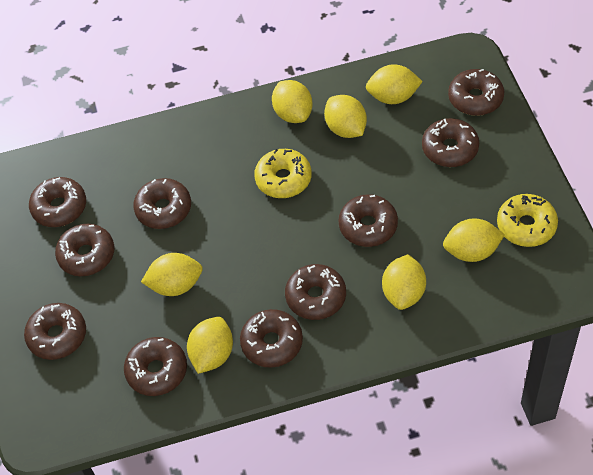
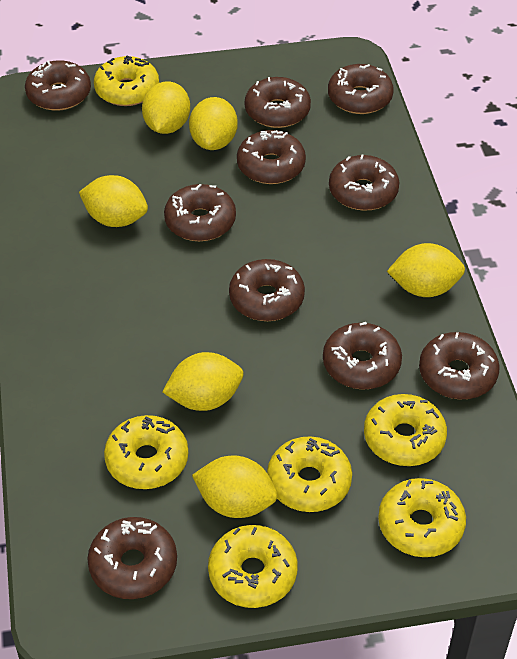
yellow donut: [254,149,312,198] [497,194,558,247] = 2 -> [94,56,159,106] [104,415,188,489] [208,525,298,608] [267,436,352,512] [364,394,447,466] [378,478,466,557] = 6
yellow lemon: [141,253,203,296] [187,317,233,374] [272,80,313,123] [324,95,367,138] [366,64,423,104] [382,254,426,310] [443,218,505,262] = 7 -> [79,175,148,227] [142,82,190,134] [162,352,243,411] [189,97,238,150] [192,455,278,518] [387,243,465,297] = 6

